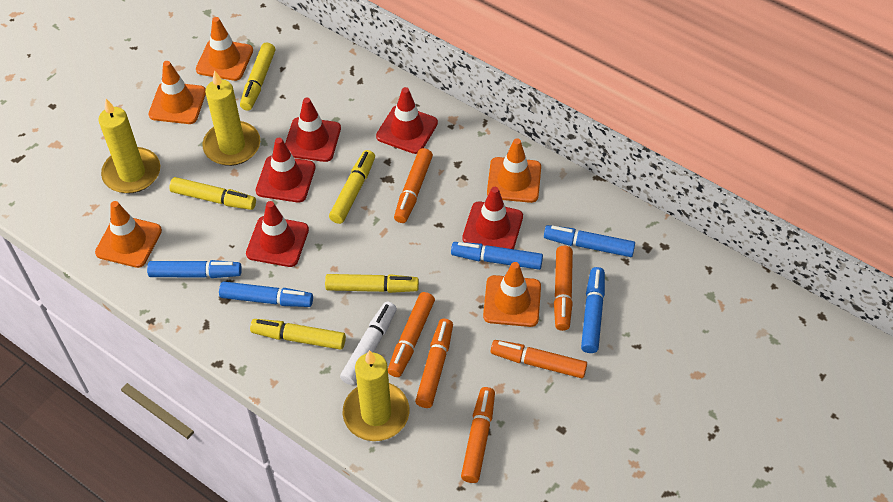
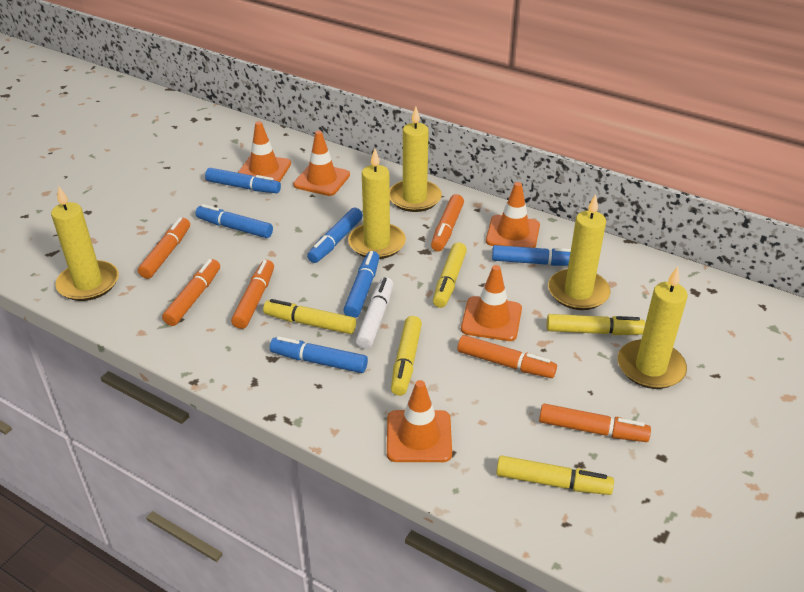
blue marker: [147,260,242,278] [219,281,313,307] [451,242,543,270] [544,225,635,257] [581,267,605,353] = 5 -> [196,204,273,238] [205,168,281,193] [270,336,368,373] [307,208,363,263] [343,251,380,318] [492,245,571,266] = 6
red traffic cone: [246,201,309,267] [256,138,315,203] [285,98,341,162] [376,87,438,154] [462,187,523,249] = 5 -> none = 0
yellow candle: [99,99,160,194] [202,70,260,166] [343,350,409,441] = 3 -> [51,185,119,301] [348,149,406,259] [390,107,442,212] [548,194,611,310] [618,266,688,389] = 5

